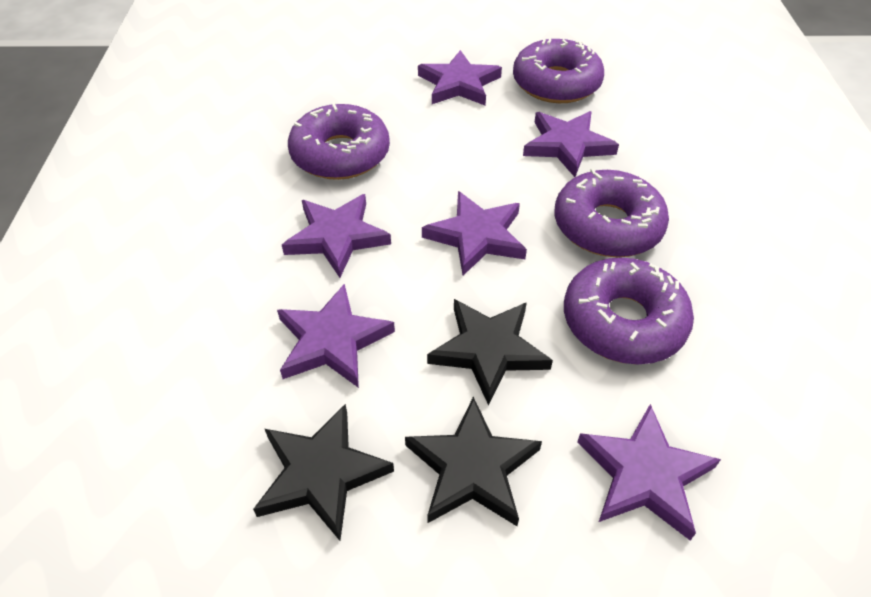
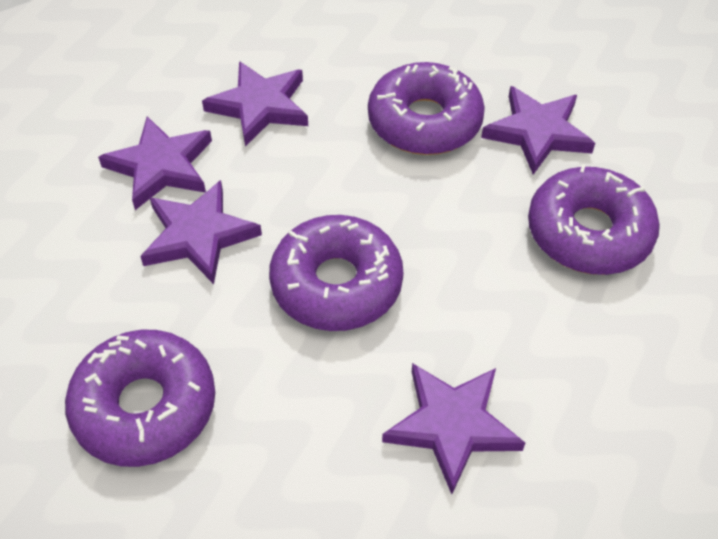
black star: [253,404,394,541] [405,397,542,526] [427,299,553,405] = 3 -> none = 0
purple star: [277,284,395,388] [282,194,391,278] [418,50,502,105] [422,191,527,275] [523,111,619,177] [577,404,721,540] = 6 -> [98,116,212,210] [140,180,262,284] [202,61,308,147] [382,363,525,494] [481,86,595,175] = 5

